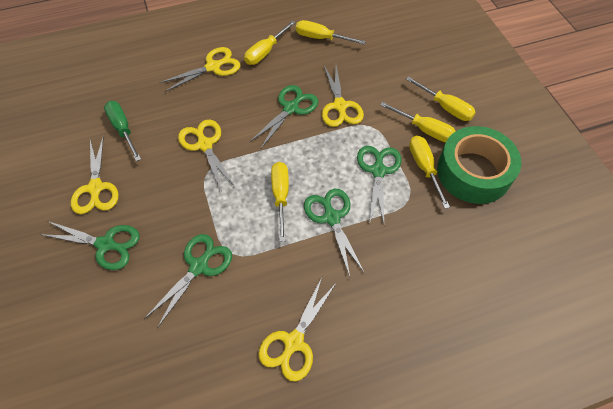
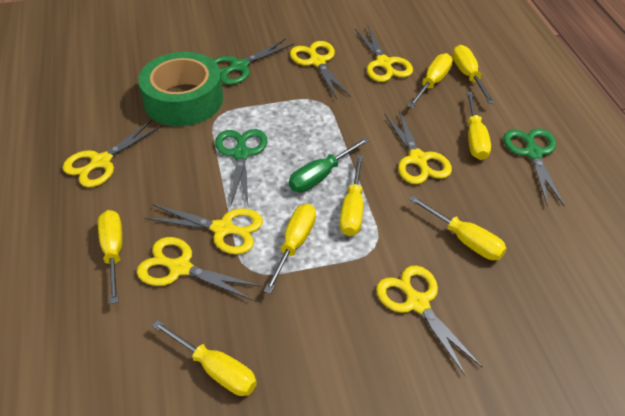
green scissors: [40,221,140,270] [144,234,232,328] [250,85,318,148] [304,189,364,277] [357,146,402,224] = 5 -> [213,38,295,85] [215,129,267,207] [503,128,565,207] = 3
yellow scissors: [71,136,119,214] [159,47,240,92] [178,120,235,192] [258,277,337,381] [322,65,364,127] = 5 -> [63,120,163,187] [137,237,262,301] [145,204,263,255] [290,41,351,99] [355,26,413,82] [376,266,482,376] [384,110,452,184] = 7
yellow screwdriver: [244,20,296,65] [271,162,289,242] [296,20,366,44] [380,102,456,142] [406,76,476,121] [409,136,450,209] = 6 -> [98,210,122,304] [152,320,257,396] [264,204,316,293] [340,155,363,236] [408,53,453,108] [409,196,507,260] [452,45,495,104] [466,92,491,160] = 8

